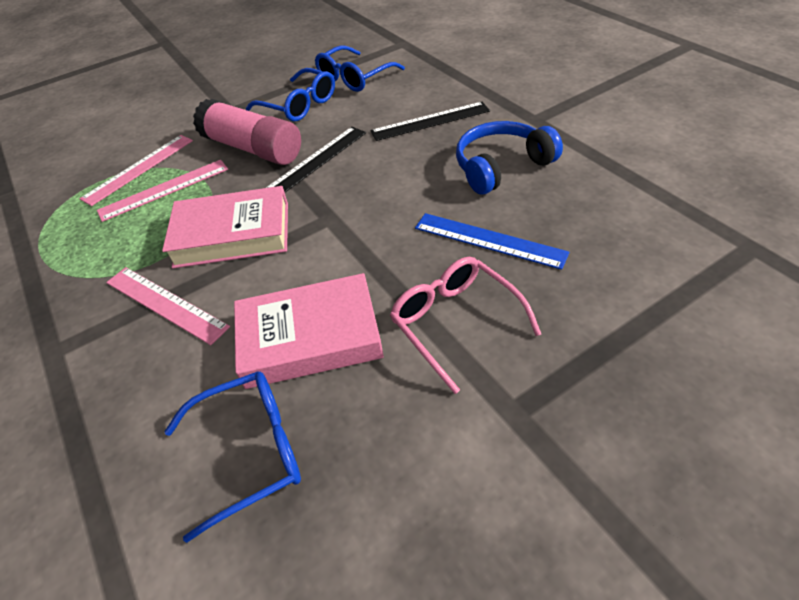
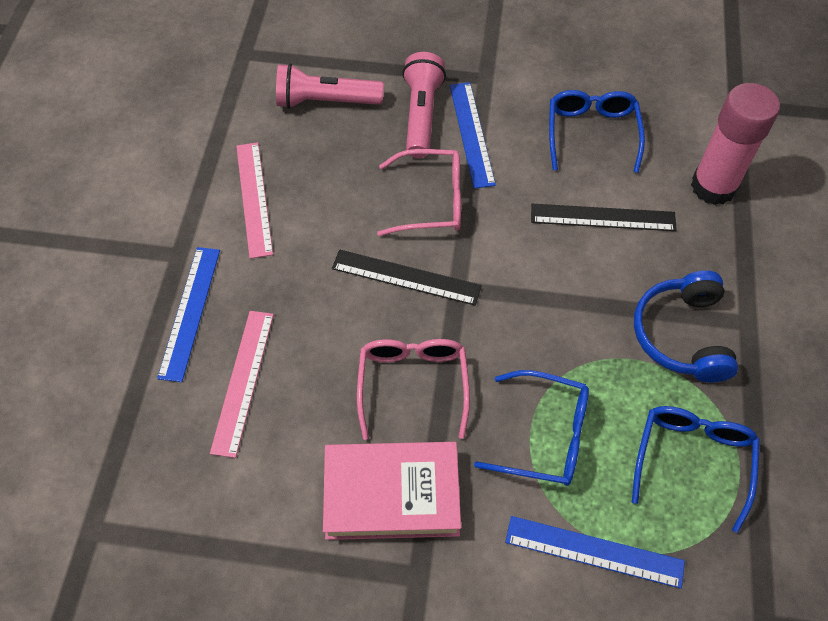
blue ruler: [415,213,570,270] = 1 -> [157,247,220,382] [450,82,496,189] [505,516,685,589] = 3
pink book: [162,186,288,269] [234,273,384,389] = 2 -> [323,442,461,540] = 1
pink flashlight: none = 0 -> [276,63,384,109] [402,52,446,158] = 2
pink glasses: [390,257,541,394] = 1 -> [357,339,470,440] [377,149,461,236] = 2
pink ruler: [80,135,193,206] [97,160,228,222] [106,267,230,345] = 3 -> [210,311,274,458] [236,142,273,259] = 2

